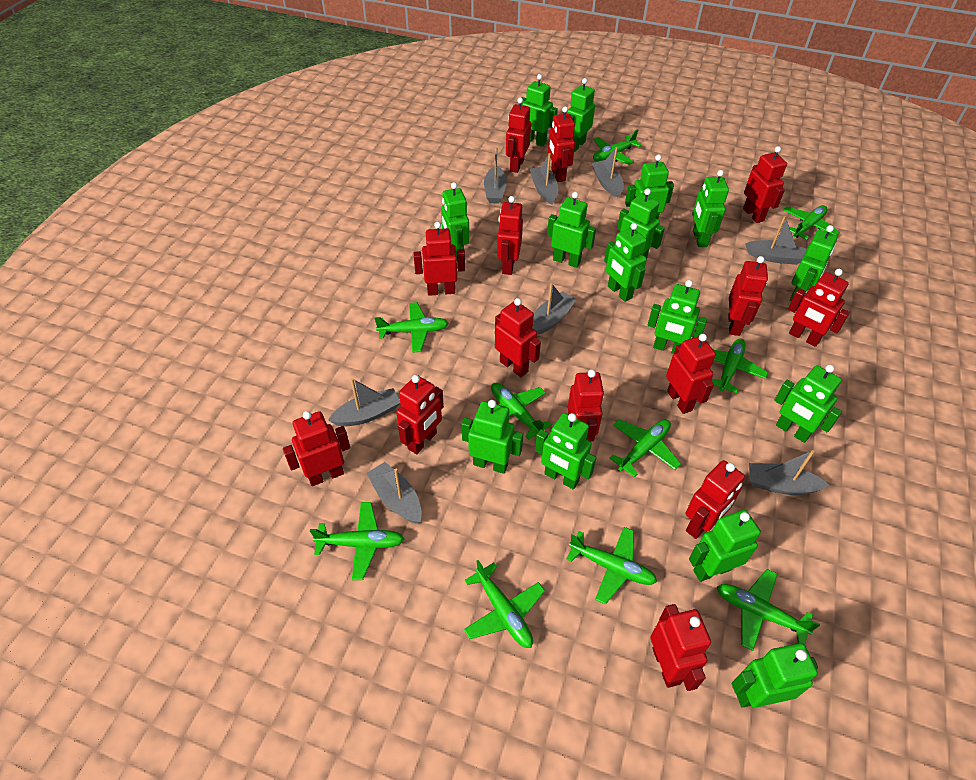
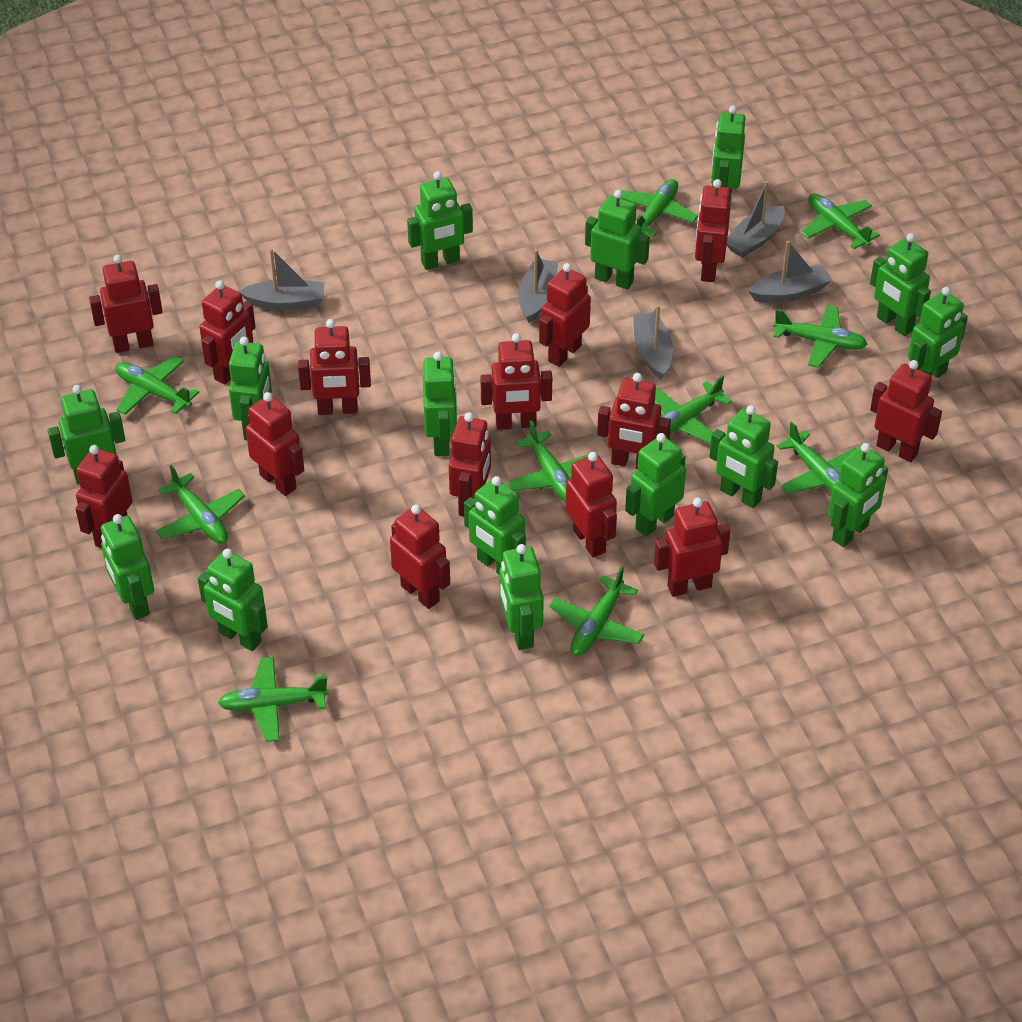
grey boat: [328,378,400,427] [367,462,422,524] [484,147,507,204] [530,153,558,204] [532,283,577,335] [592,147,624,198] [745,216,806,265] [749,450,829,495] = 8 -> [239,248,324,310] [518,249,558,323] [633,305,673,380] [727,181,785,258] [748,241,832,303] = 5

